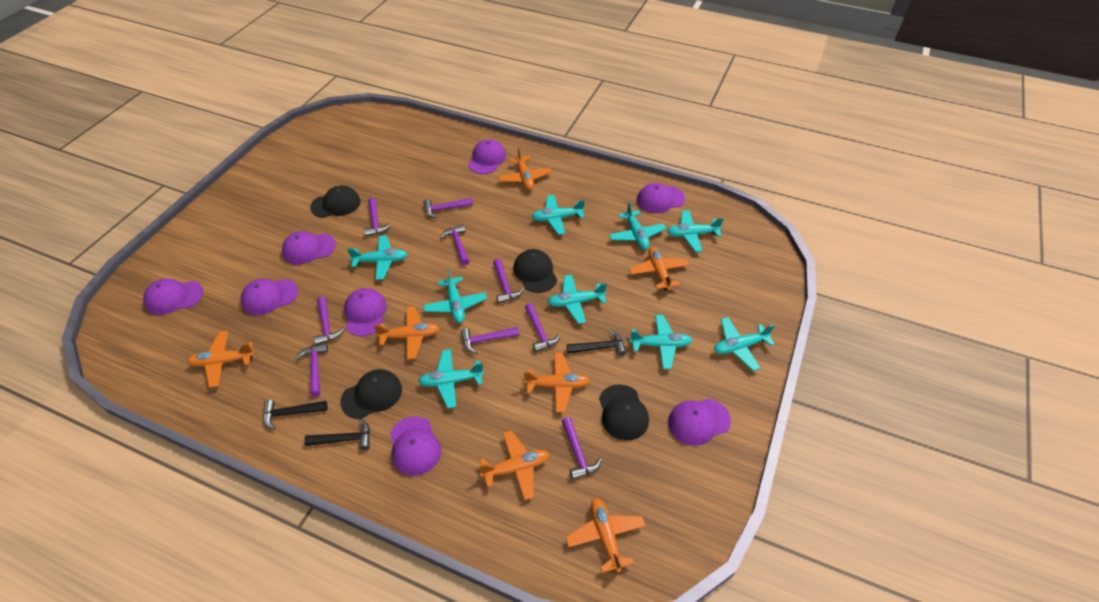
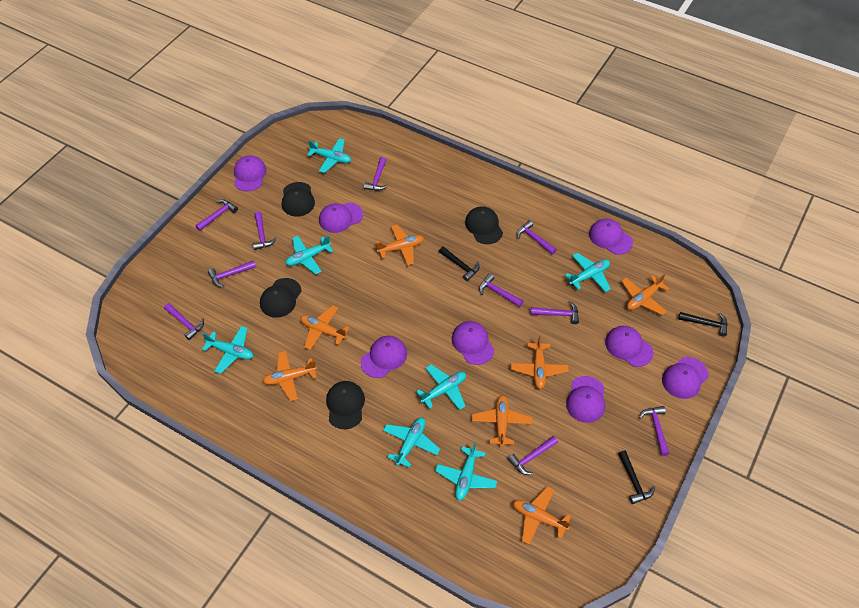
purple hammer: [296,343,328,397] [314,297,345,345] [364,198,391,237] [423,198,473,218] [440,224,470,266] [461,327,519,354] [493,259,524,303] [525,303,560,352] [562,417,602,480] = 9 -> [164,303,204,340] [195,199,238,231] [208,260,256,287] [253,211,277,250] [364,157,387,191] [479,273,523,307] [508,436,558,475] [517,220,557,255] [531,301,579,324] [639,406,669,456] = 10
turquoise plane: [347,235,408,280] [418,349,484,408] [423,268,487,323] [532,195,585,235] [548,275,607,324] [609,202,666,250] [629,315,692,369] [667,210,724,252] [714,317,775,371] = 9 -> [202,326,253,374] [286,236,333,274] [307,138,351,173] [383,417,440,468] [416,364,466,410] [435,442,497,501] [565,253,611,292] = 7

